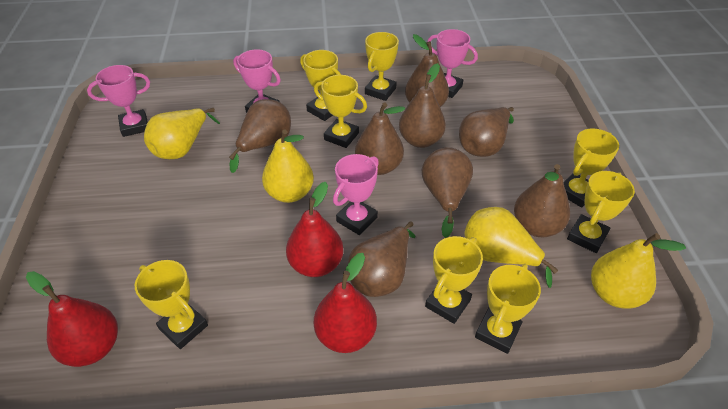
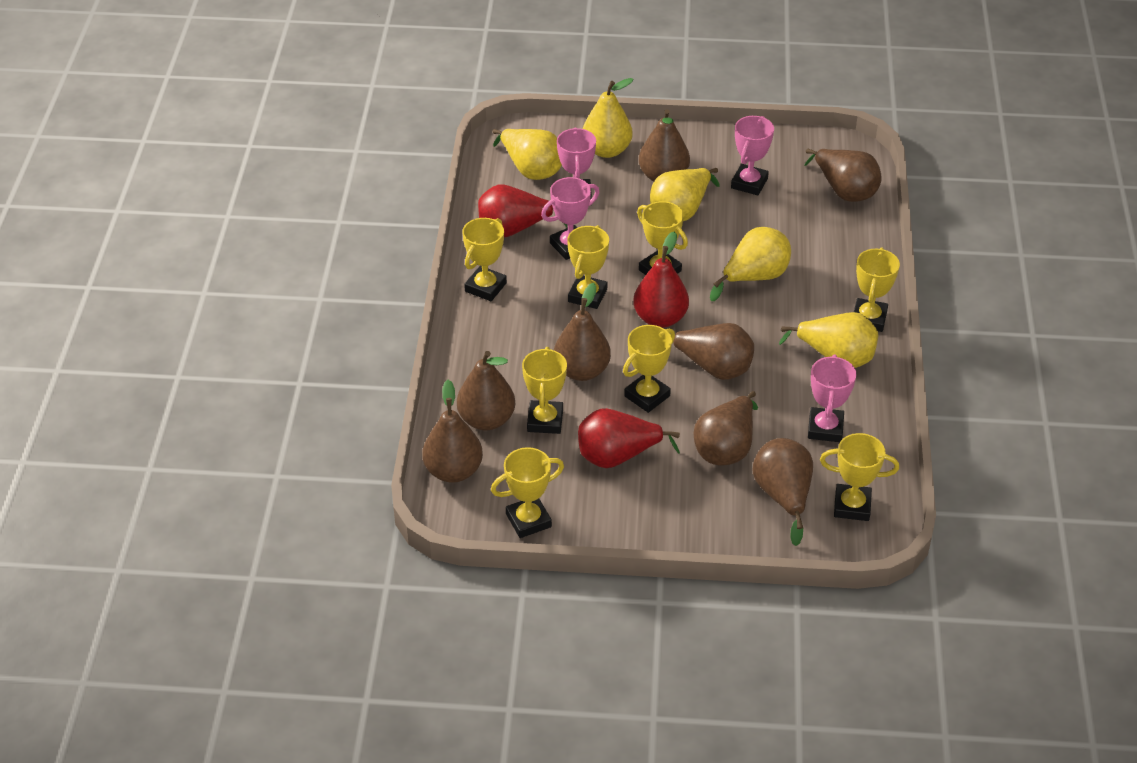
yellow pear: [144,108,220,159] [262,129,314,203] [464,207,558,288] [591,233,686,308] = 4 -> [493,129,562,180] [583,78,634,158] [650,168,720,221] [710,227,791,301] [779,312,878,368] = 5

